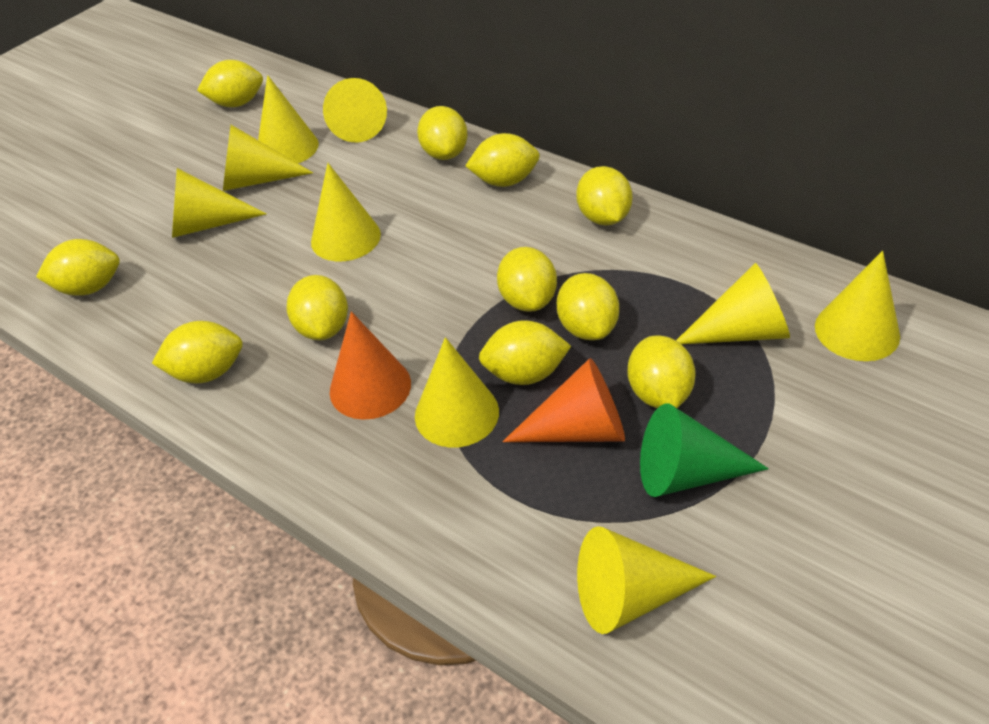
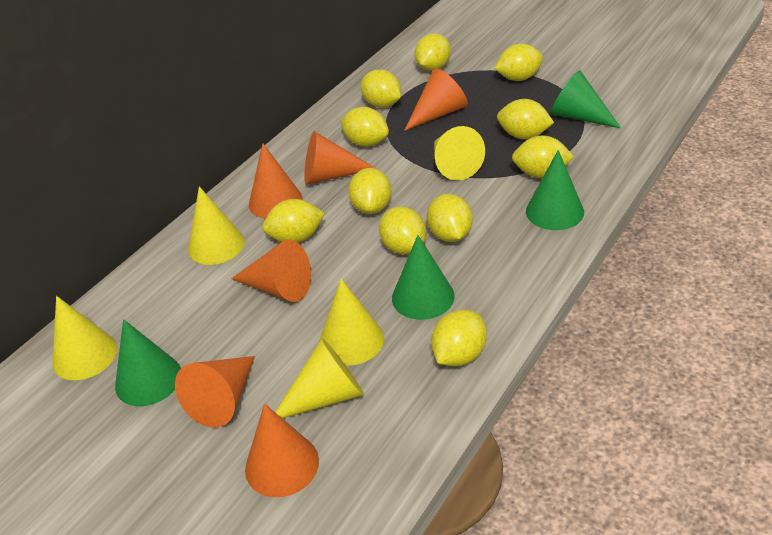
green cone: [640,403,769,497] = 1 -> [115,319,181,406] [392,235,455,320] [526,150,584,230] [550,70,621,128] = 4
orange cone: [330,311,411,420] [502,358,625,442] = 2 -> [175,356,255,428] [231,240,311,302] [245,404,319,497] [249,143,302,219] [304,131,377,184] [404,69,468,131] = 6
yellow cone: [172,168,267,238] [223,125,313,191] [258,75,319,163] [311,163,381,261] [323,78,387,143] [415,337,499,448] [577,526,716,634] [676,263,790,344] [815,251,900,361] = 9 -> [52,296,117,380] [188,186,245,265] [275,338,364,418] [319,279,384,365] [434,126,485,180] = 5

